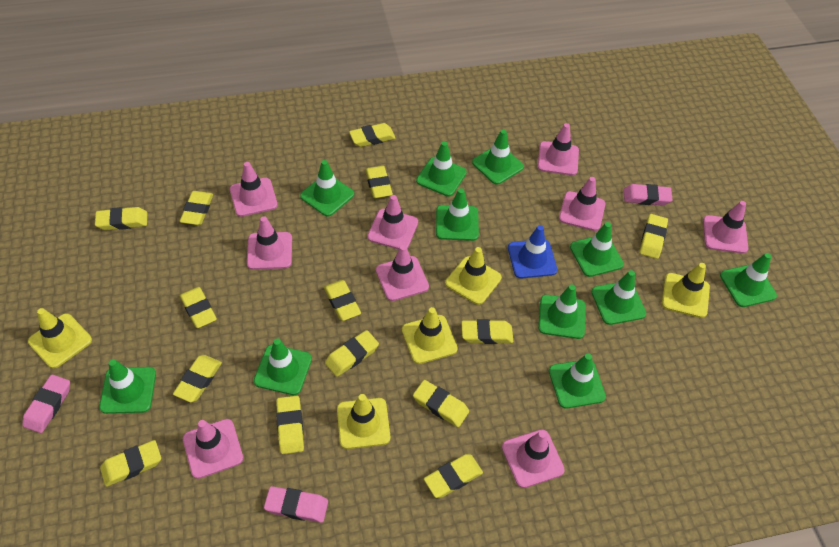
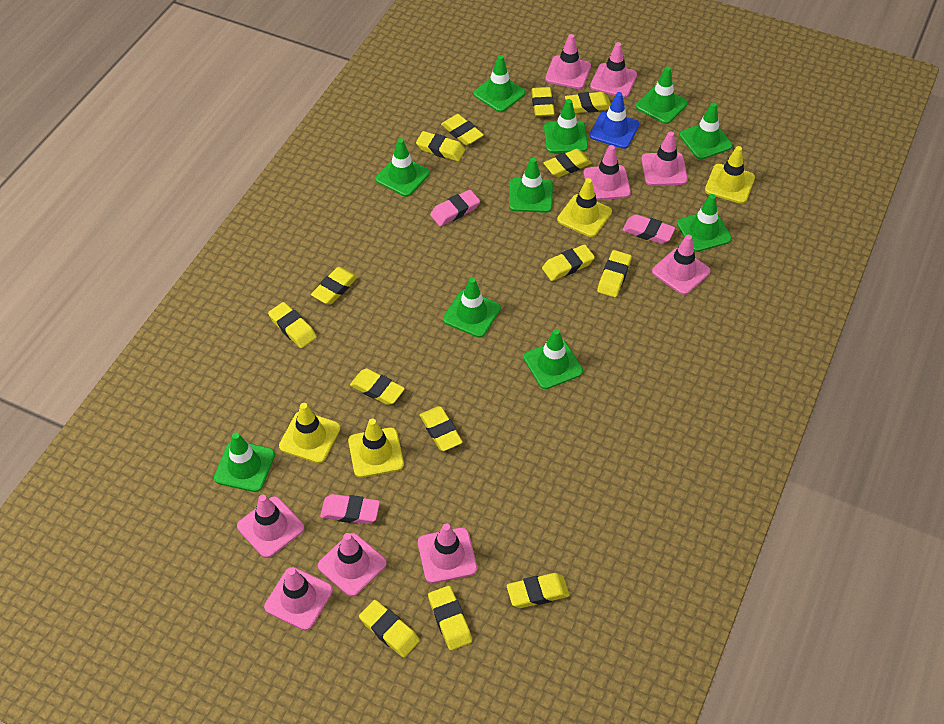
green traffic cone: [99,359,156,414] [254,339,312,395] [300,160,354,216] [416,141,467,196] [436,188,479,241] [472,129,524,185] [538,284,586,339] [549,353,606,408] [570,222,624,277] [591,270,646,325] [720,253,777,307] = 11 -> [214,433,275,492] [375,138,430,197] [443,278,501,338] [473,55,526,112] [509,158,553,213] [524,329,583,389] [544,99,588,153] [636,67,688,124] [677,194,732,252] [680,102,733,160] = 10
yellow traffic cone: [28,308,92,369] [337,394,390,449] [402,307,458,364] [445,247,502,305] [662,263,710,318] = 5 -> [279,403,341,463] [348,419,404,478] [557,178,612,237] [705,146,755,204] = 4

